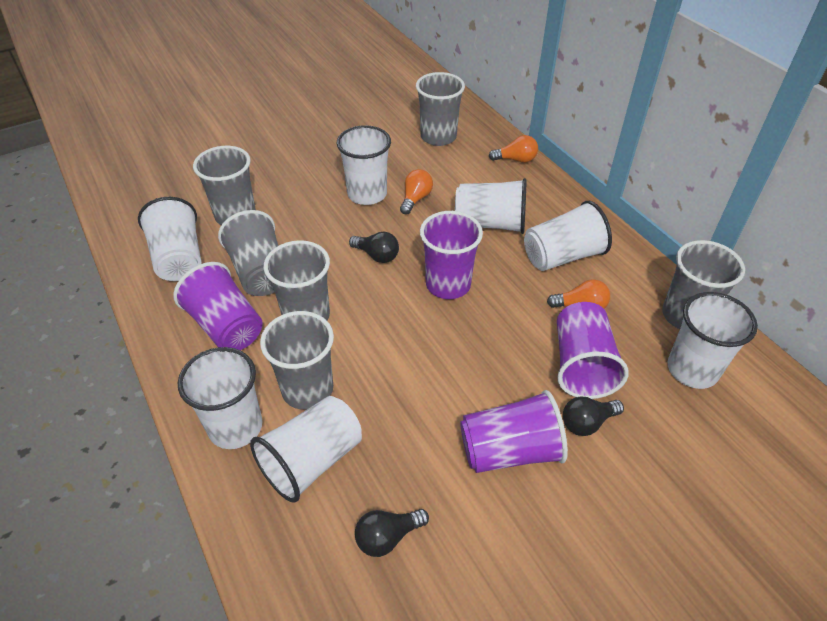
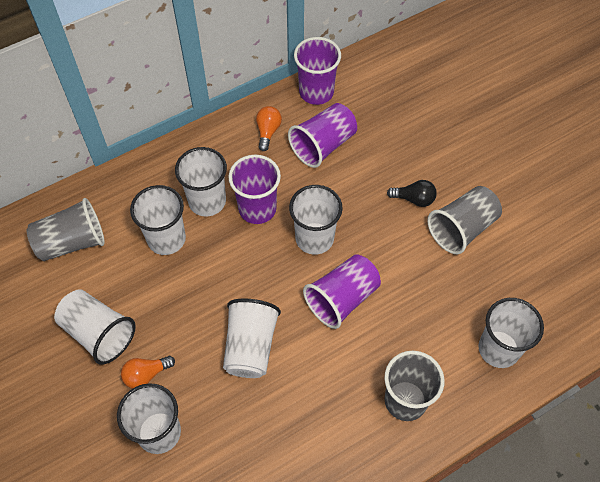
black light bulb: [349,232,399,263] [355,509,429,557] [563,396,624,436] = 3 -> [387,180,437,207] = 1
grey cup: [193,146,256,225] [218,210,279,296] [260,311,334,410] [263,240,330,320] [416,72,465,146] [662,240,745,329] = 6 -> [27,198,105,261] [384,351,445,421] [427,186,502,254] = 3
orange light bulb: [400,169,433,214] [489,135,538,163] [547,279,610,309] = 3 -> [121,356,175,389] [256,106,282,151] = 2

